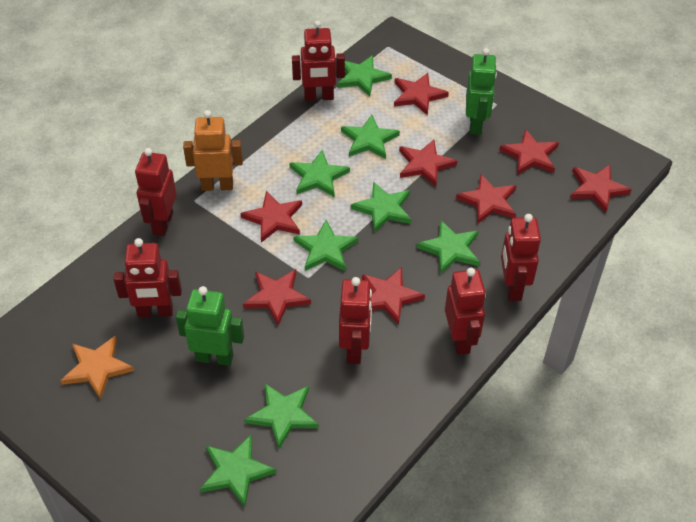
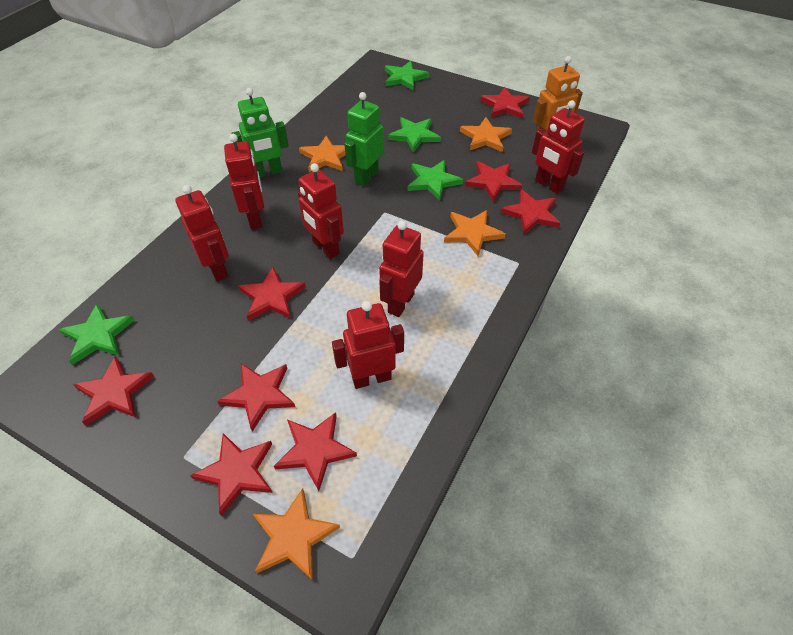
green star: [200,434,276,507] [245,383,319,449] [289,150,350,197] [293,220,358,271] [337,55,392,97] [341,115,400,159] [351,182,412,233] [417,221,480,274] = 8 -> [59,304,135,365] [385,61,429,91] [388,117,441,153] [408,160,463,201] = 4
orange star: [60,335,134,400] = 1 -> [253,488,340,581] [299,136,345,172] [444,210,506,256] [460,117,512,152] = 4

